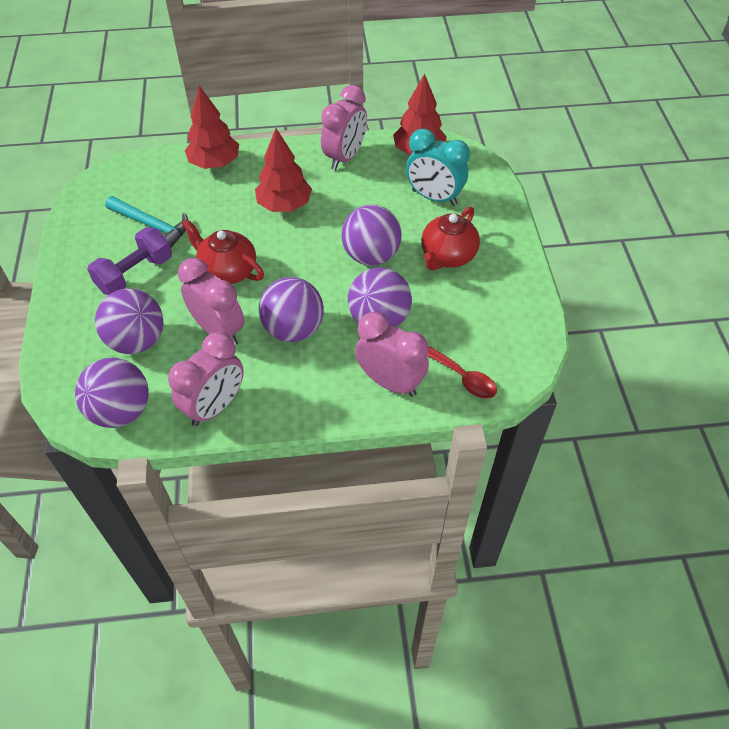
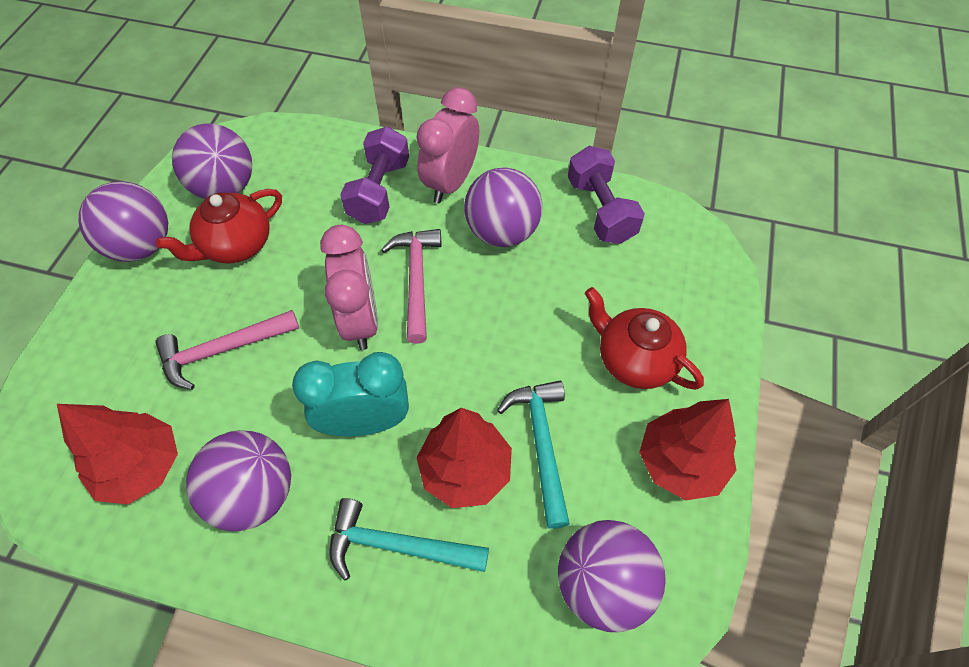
pink clock: [168,332,244,426] [178,258,245,346] [321,85,367,170] [355,312,429,397] = 4 -> [320,225,378,350] [416,87,479,203] = 2
pink hammer: none = 0 -> [155,310,299,390] [381,229,441,344] = 2
purple dumbbell: [87,227,172,295] = 1 -> [340,126,409,224] [568,146,645,244] = 2
red spoon: [427,346,497,399] = 1 -> none = 0
turquoise hammer: [105,196,188,248] = 1 -> [329,498,489,581] [497,381,570,529] = 2

